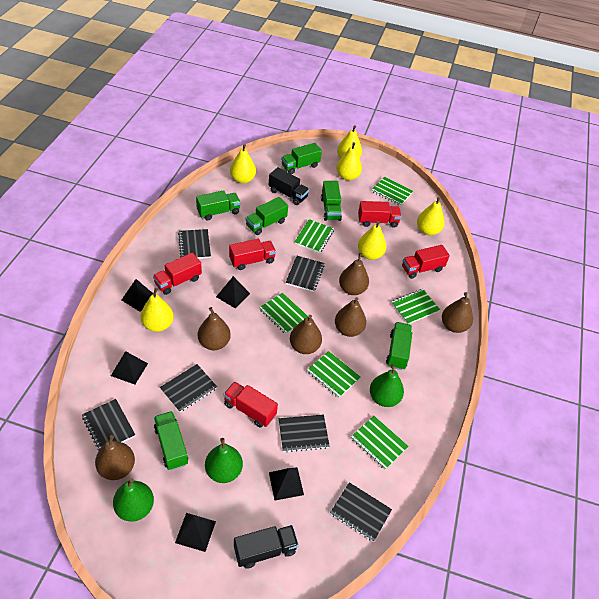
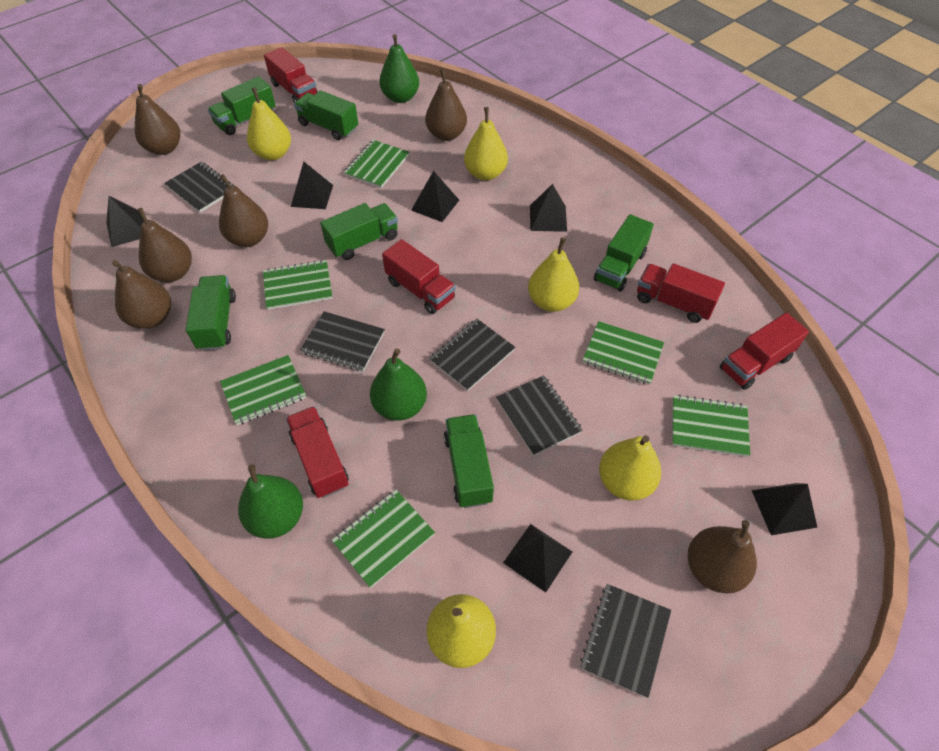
black notebook: [82,399,135,451] [160,364,217,412] [178,229,211,259] [279,414,330,452] [286,256,325,292] [330,482,392,542] = 6 -> [165,162,234,213] [300,311,385,372] [429,319,515,391] [496,375,583,456] [580,584,671,698] = 5
black pyramid: [111,351,148,385] [122,279,153,312] [175,513,216,552] [216,276,250,309] [269,467,304,500] = 5 -> [106,196,144,247] [291,162,333,209] [411,171,459,222] [503,524,572,593] [530,184,567,232] [752,483,817,535] = 6
black truck: [234,525,299,569] [269,167,309,205] = 2 -> none = 0
yellow pear: [141,288,174,332] [230,144,256,184] [336,142,362,181] [337,125,362,159] [358,221,387,260] [417,197,445,236] = 6 -> [247,87,291,160] [427,594,496,668] [464,107,508,180] [528,237,579,312] [599,435,661,501] = 5

